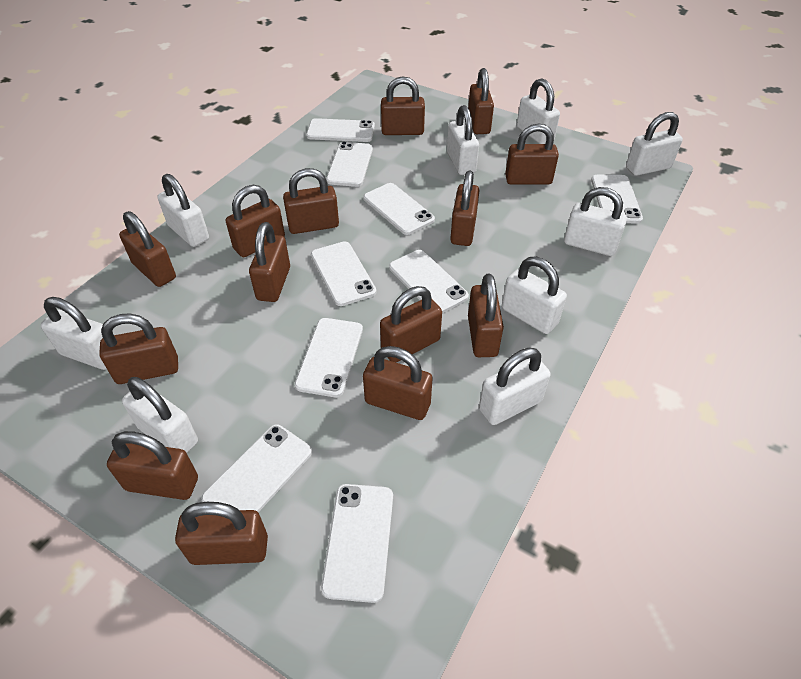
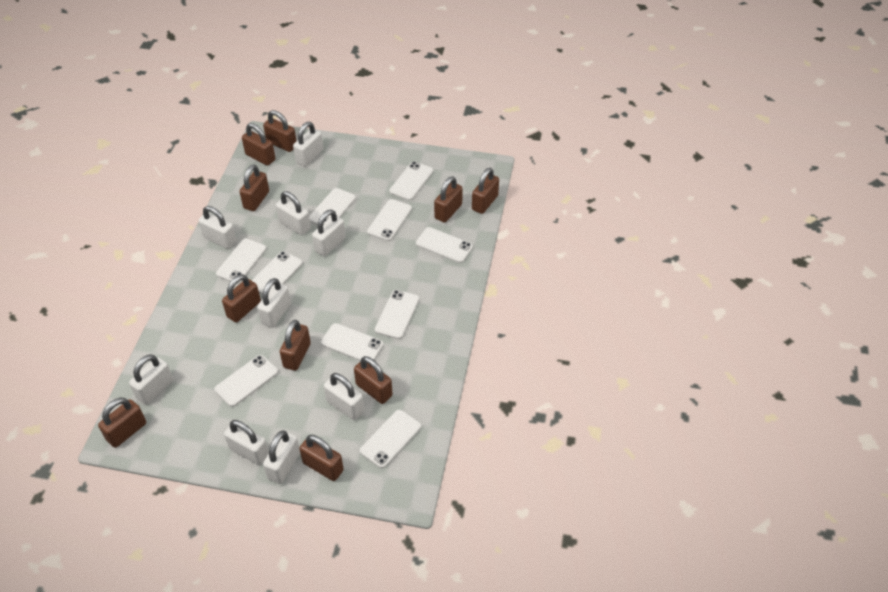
brown padlock: [99,313,178,384] [107,431,198,500] [119,211,176,287] [175,502,268,565] [226,185,285,257] [249,222,290,302] [283,168,339,234] [363,346,433,420] [380,286,442,362] [381,76,425,135] [450,171,480,246] [468,68,494,134] [468,274,504,357] [505,124,559,185] = 14 -> [98,398,146,448] [222,274,261,322] [239,164,269,211] [242,123,275,166] [263,110,296,152] [280,320,311,371] [299,435,344,481] [354,356,393,404] [434,176,463,223] [472,168,499,214] = 10
white phone: [201,425,312,512] [295,318,363,397] [306,118,375,142] [311,241,376,306] [321,484,393,603] [326,141,373,187] [364,183,435,235] [389,250,469,313] [591,175,643,223] = 9 -> [214,355,278,407] [216,239,266,284] [251,251,303,294] [309,188,356,225] [321,323,383,361] [360,410,421,468] [367,199,412,241] [375,290,419,339] [389,161,434,201] [416,227,473,263] = 10

